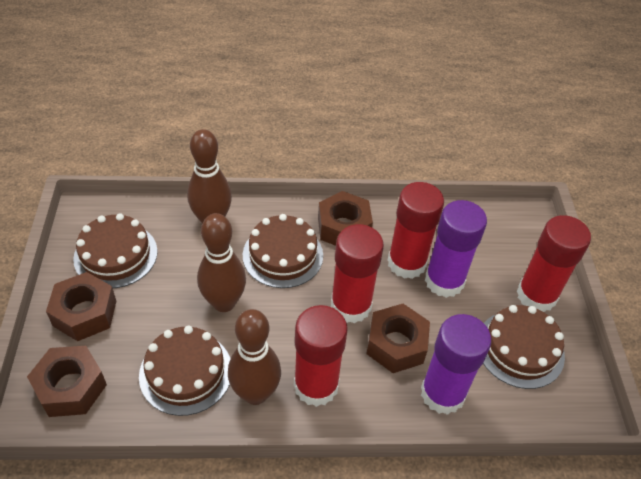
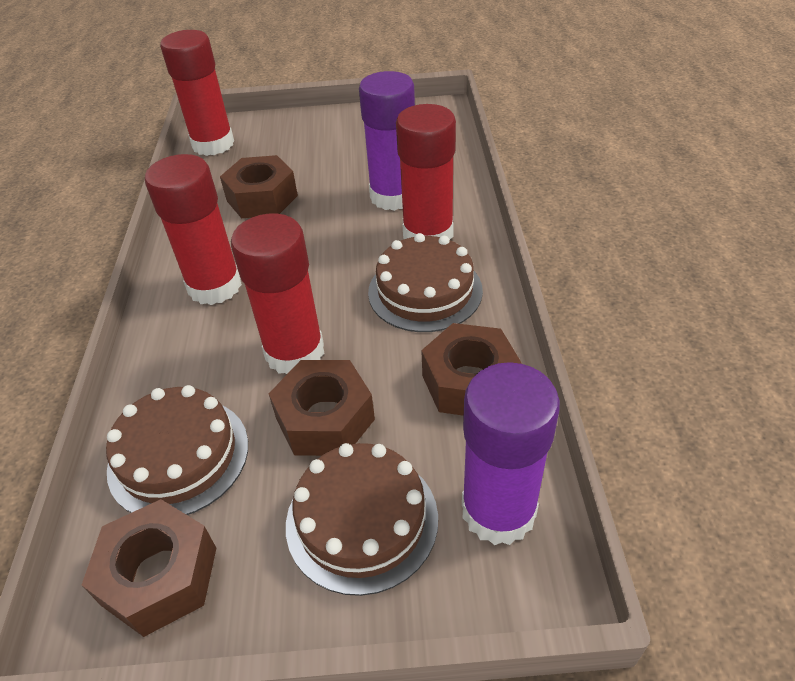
brown bowling pin: [187,129,232,223] [197,213,246,312] [228,309,281,405] = 3 -> none = 0
brown cake: [73,213,158,288] [139,326,231,416] [243,214,323,288] [483,305,565,389] = 4 -> [106,385,248,515] [286,443,438,596] [368,233,483,332] = 3

